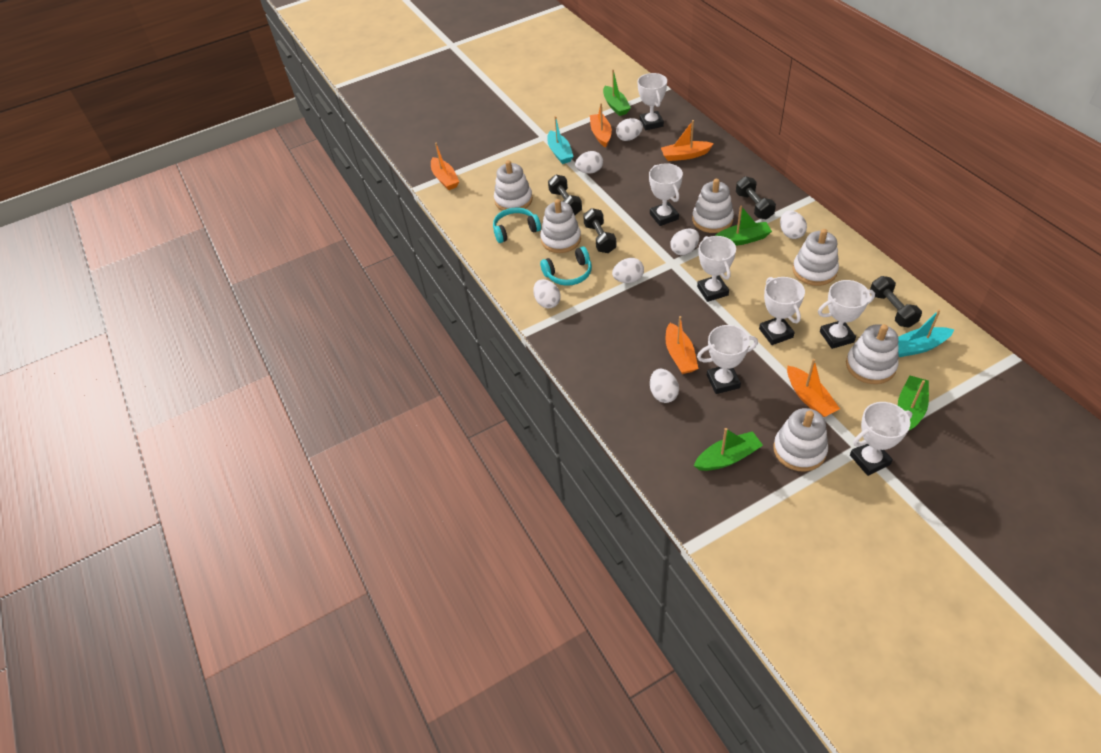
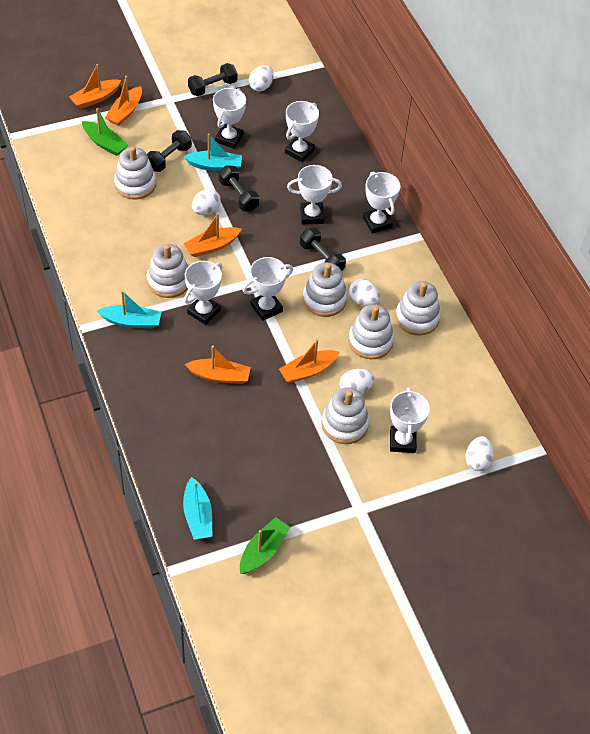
green boat: [603,70,631,116] [694,428,763,471] [715,206,772,246] [898,375,929,431] = 4 -> [82,108,128,156] [240,517,290,574] = 2
turquoise boat: [547,116,574,164] [898,310,954,357] = 2 -> [97,290,161,329] [183,134,242,171] [183,477,213,540] = 3
turquoise headphones: [493,207,541,243] [540,246,592,286] = 2 -> none = 0
white egg: [533,279,561,308] [575,151,603,174] [612,258,644,283] [616,118,643,141] [650,369,679,403] [670,229,699,255] [780,211,807,239] = 7 -> [192,189,221,215] [249,65,274,91] [340,369,375,394] [349,279,380,306] [465,436,494,471] = 5

